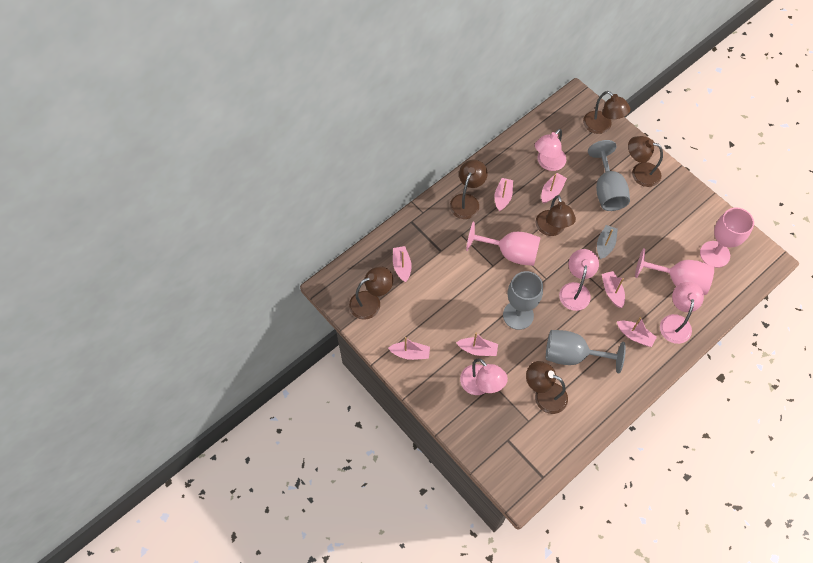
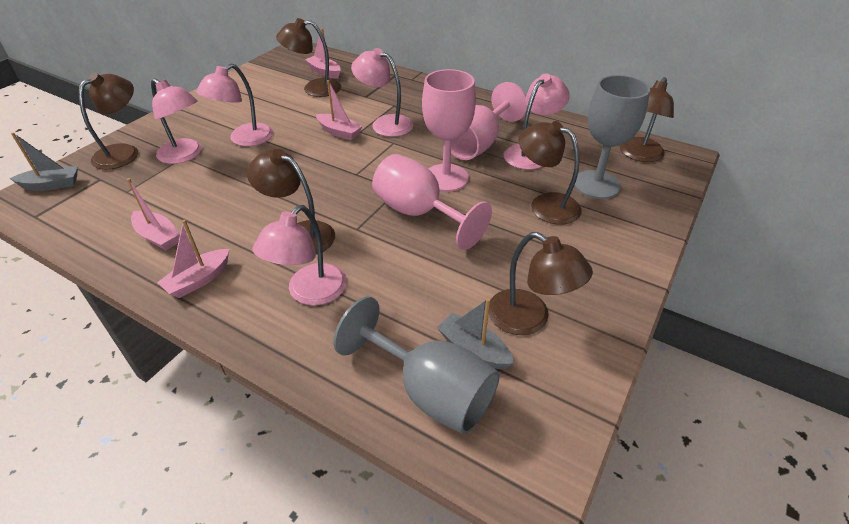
grey boat: [597,225,618,259] = 1 -> [9,132,78,191] [437,298,514,369] = 2
grey goblet: [503,271,543,330] [546,330,626,373] [588,140,630,211] = 3 -> [333,296,500,434] [574,75,650,199] = 2
pink boat: [388,337,430,360] [393,246,412,282] [456,333,498,356] [494,178,513,212] [541,173,567,204] [602,271,625,308] [617,317,657,347] = 7 -> [127,178,180,250] [157,220,229,298] [305,28,341,79] [316,80,363,140] = 4
pink lamp: [460,358,508,395] [535,129,566,171] [559,249,599,311] [660,282,704,344] = 4 -> [151,78,202,164] [196,64,273,146] [252,205,347,305] [351,48,413,137] [504,73,570,170] = 5

